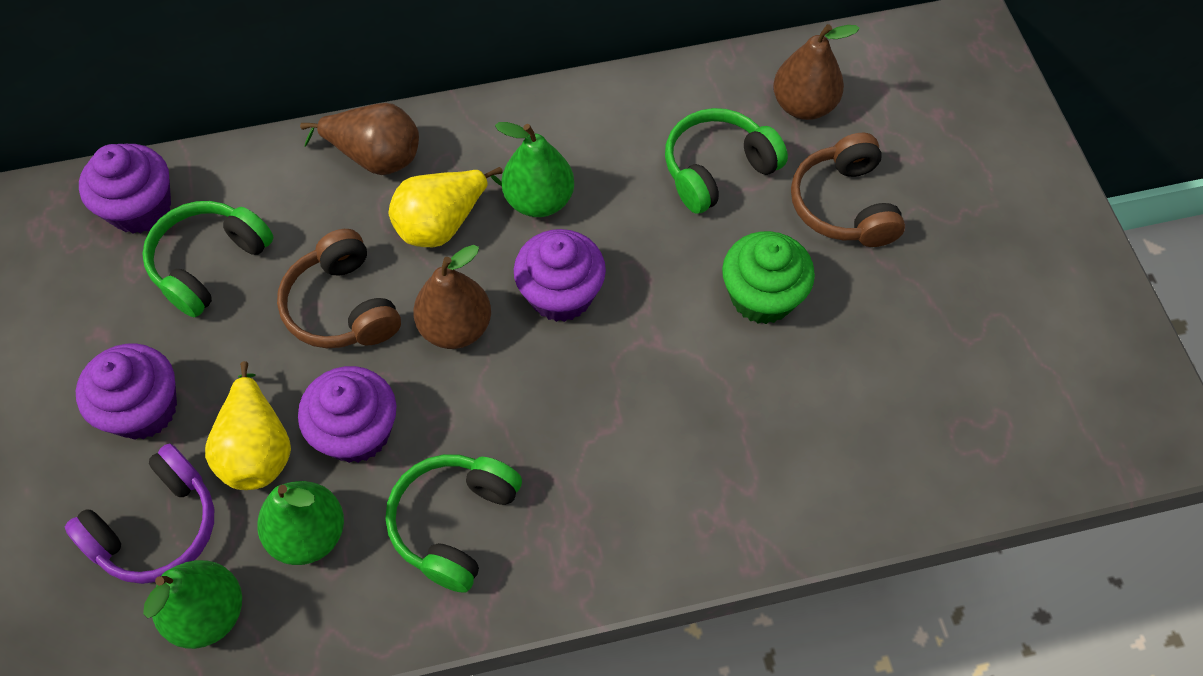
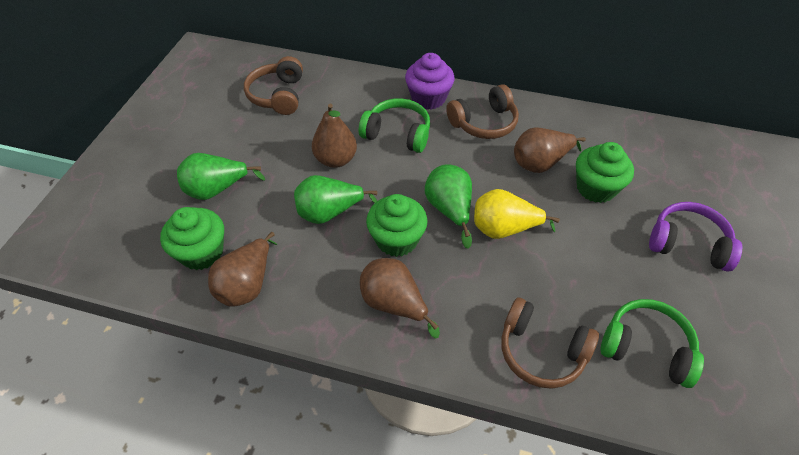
brown headphones: [277,229,401,348] [791,133,905,247] = 2 -> [244,56,303,115] [446,84,519,139] [501,298,599,389] = 3
brown pear: [300,103,419,175] [413,245,491,349] [773,24,860,120] = 3 -> [208,232,277,307] [312,103,357,168] [360,258,440,339] [514,127,586,173] = 4
green cupcake: [722,231,815,324] = 1 -> [160,207,224,270] [366,194,428,257] [576,142,634,203] = 3
green headphones: [142,201,274,317] [385,454,522,593] [665,108,788,214] = 3 -> [359,98,430,153] [600,299,704,388] = 2
purple cupcake: [76,343,177,440] [79,144,171,234] [298,366,396,463] [514,229,606,322] = 4 -> [405,53,455,110] = 1
yellow pear: [205,361,291,490] [388,167,503,247] = 2 -> [474,189,560,239] = 1

